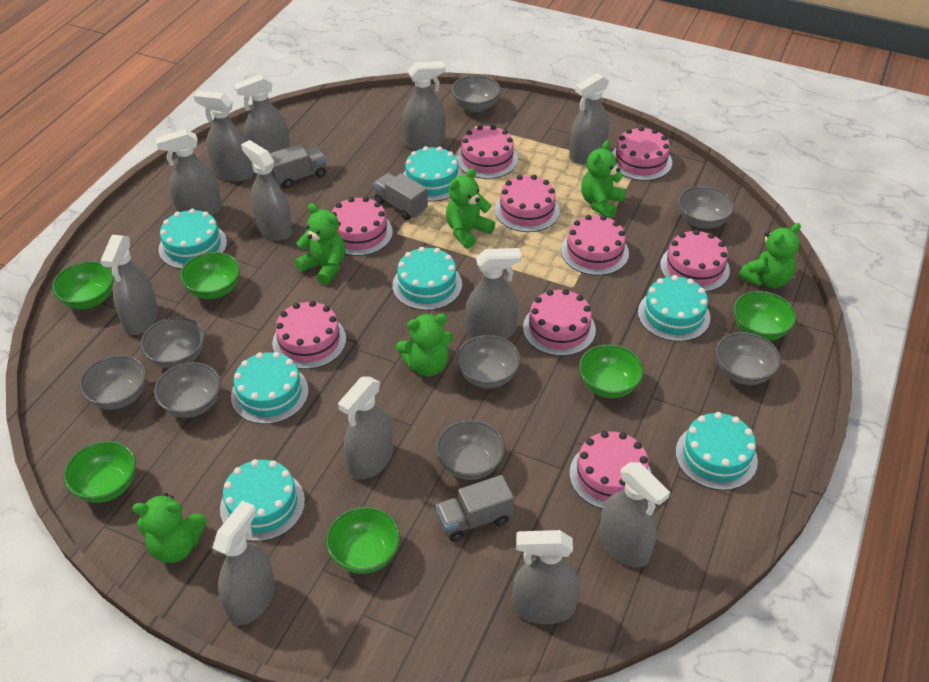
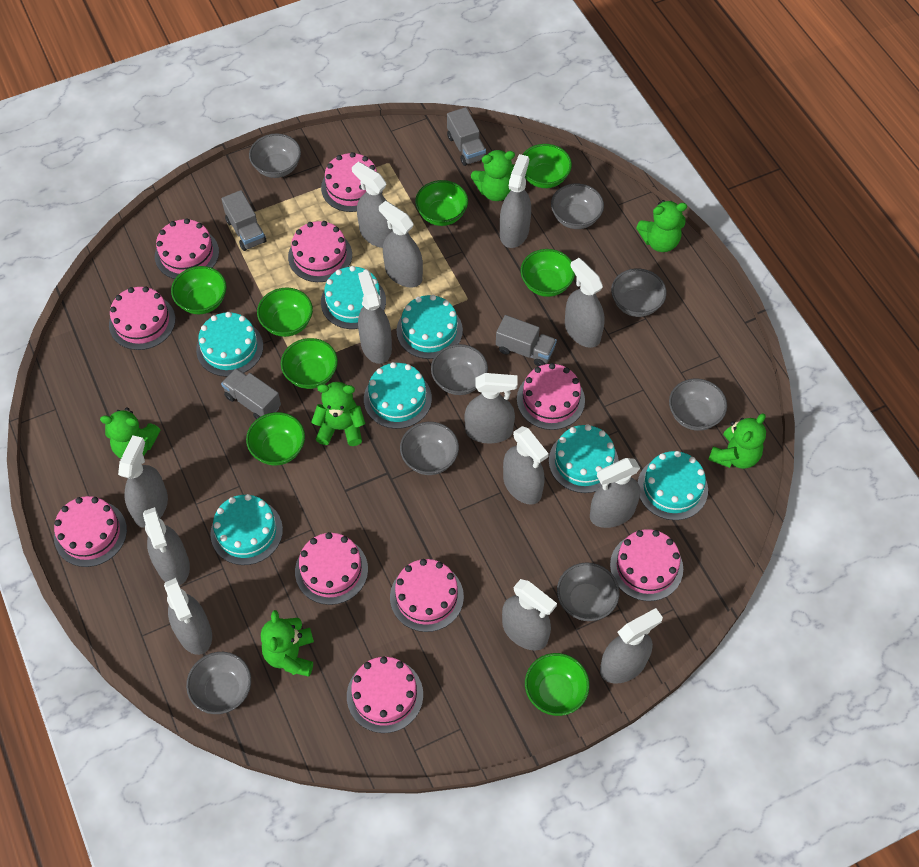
green bowl: [52,261,114,309] [64,441,136,503] [180,252,240,299] [326,507,400,574] [579,344,644,398] [733,291,796,341] = 6 -> [171,266,227,314] [246,412,305,465] [257,287,313,337] [281,338,338,389] [415,180,468,226] [521,249,575,297] [522,144,572,188] [525,653,590,716] = 8
grey spray bottle: [100,235,158,335] [155,129,222,216] [194,91,253,182] [213,501,275,625] [234,74,290,153] [241,140,292,241] [338,376,393,480] [402,61,446,150] [465,248,522,339] [513,530,580,624] [569,73,609,164] [599,462,670,568] = 12 -> [118,435,168,528] [143,507,190,585] [164,578,212,655] [352,162,393,248] [358,271,392,364] [379,201,423,288] [464,373,517,444] [500,154,531,248] [502,579,557,650] [503,426,549,505] [565,258,605,348] [590,458,640,528] [600,608,663,684] = 13
grey truck: [270,144,327,188] [373,173,428,220] [436,475,514,542] = 3 -> [221,190,266,251] [221,368,281,420] [447,107,486,166] [496,315,557,367] = 4
pink cake: [272,301,346,369] [332,197,393,256] [457,125,518,179] [495,175,560,232] [523,289,596,356] [561,215,629,275] [570,431,652,509] [612,126,672,181] [660,230,730,292] = 9 -> [54,496,127,567] [109,286,175,350] [155,218,219,279] [288,221,352,282] [295,532,368,605] [321,152,383,212] [347,656,423,733] [390,559,464,632] [517,363,585,430] [610,529,683,601] = 10

